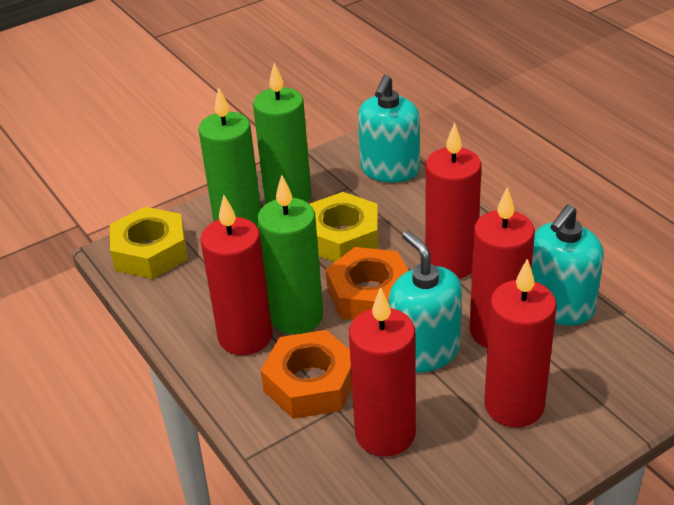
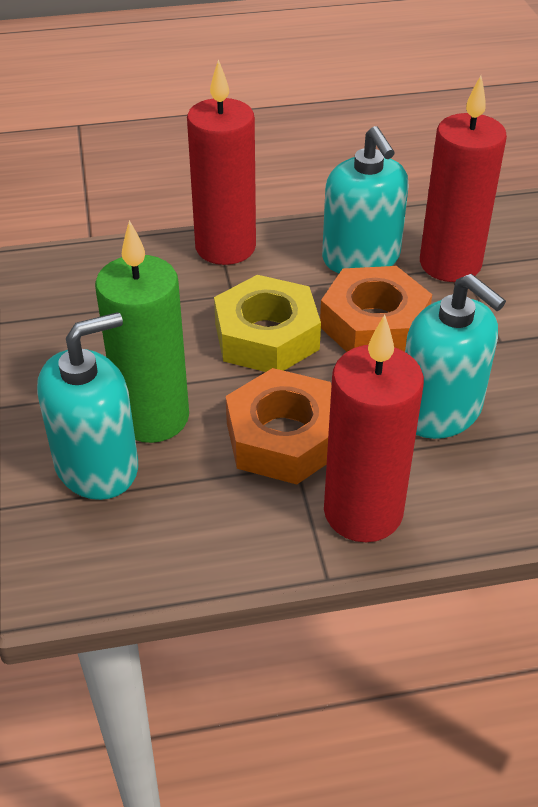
green candle: [198,87,261,228] [253,63,311,203] [257,175,323,334] = 3 -> [95,220,189,443] = 1
red candle: [201,195,273,355] [349,288,416,456] [425,123,482,279] [470,187,535,348] [484,259,557,427] = 5 -> [187,59,256,265] [324,314,424,542] [420,76,507,282] = 3
yellow nut: [110,207,188,279] [310,192,378,262] = 2 -> [214,275,321,372] = 1

